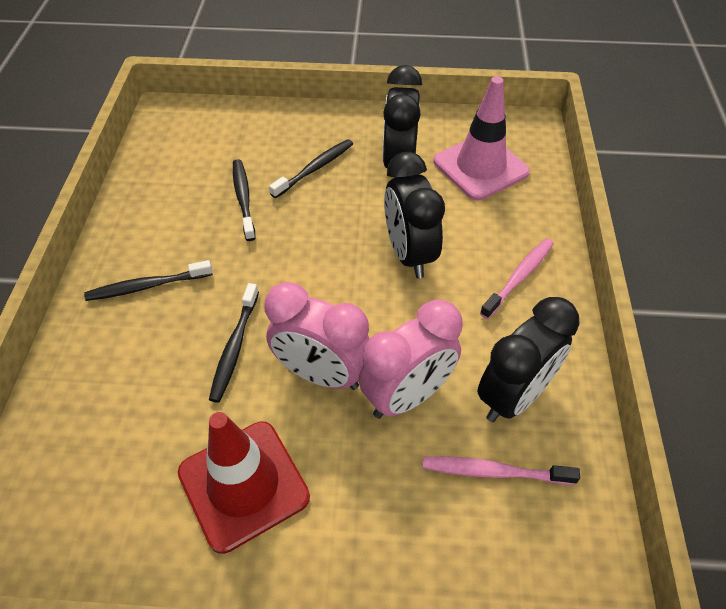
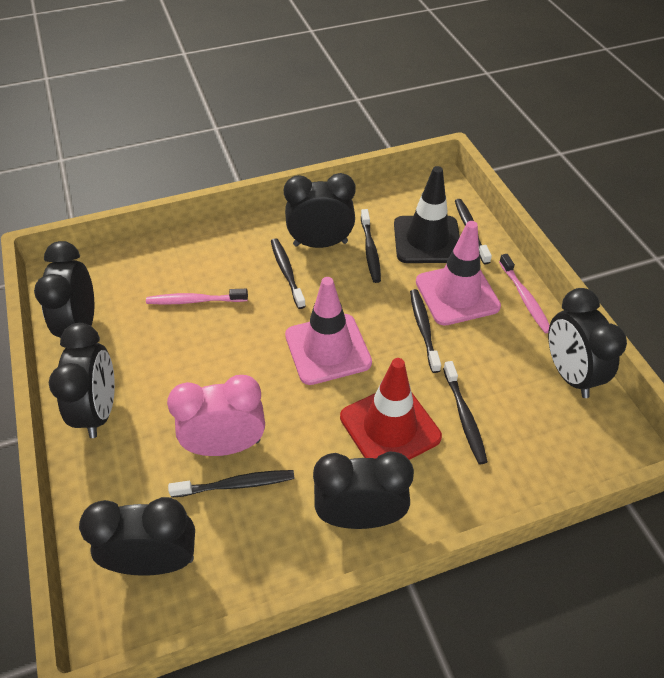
black clock: [382,65,422,178] [384,152,445,278] [477,297,580,422] = 3 -> [34,241,94,338] [49,323,115,438] [79,497,195,576] [284,173,356,248] [313,451,414,529] [548,288,627,398] = 6
black toothbrush: [84,260,213,301] [209,283,259,402] [233,159,256,241] [269,139,353,198] = 4 -> [168,470,295,498] [271,238,306,309] [361,209,381,283] [410,289,441,373] [443,361,488,464] [455,199,492,265] = 6
black traffic cone: none = 0 -> [394,166,460,263] = 1
pink clock: [265,282,369,390] [359,299,463,418] = 2 -> [167,375,265,456] = 1
pink traffic cone: [433,76,530,200] = 1 -> [285,277,372,385] [416,221,501,326] = 2

